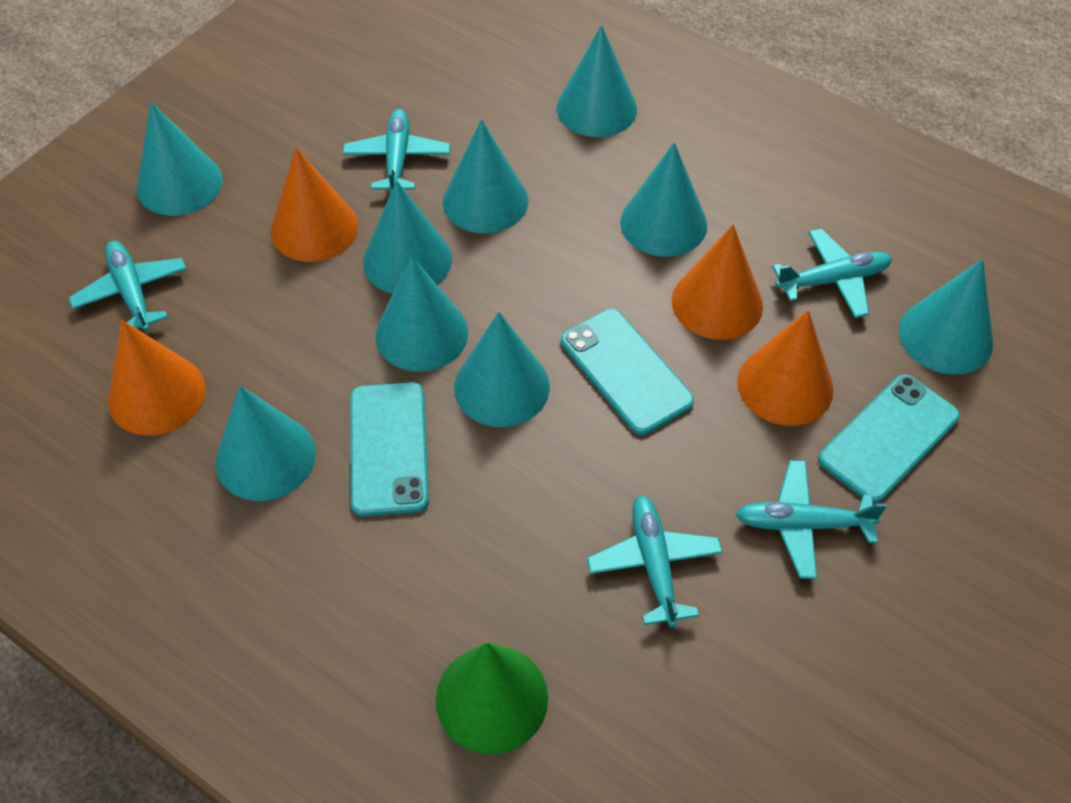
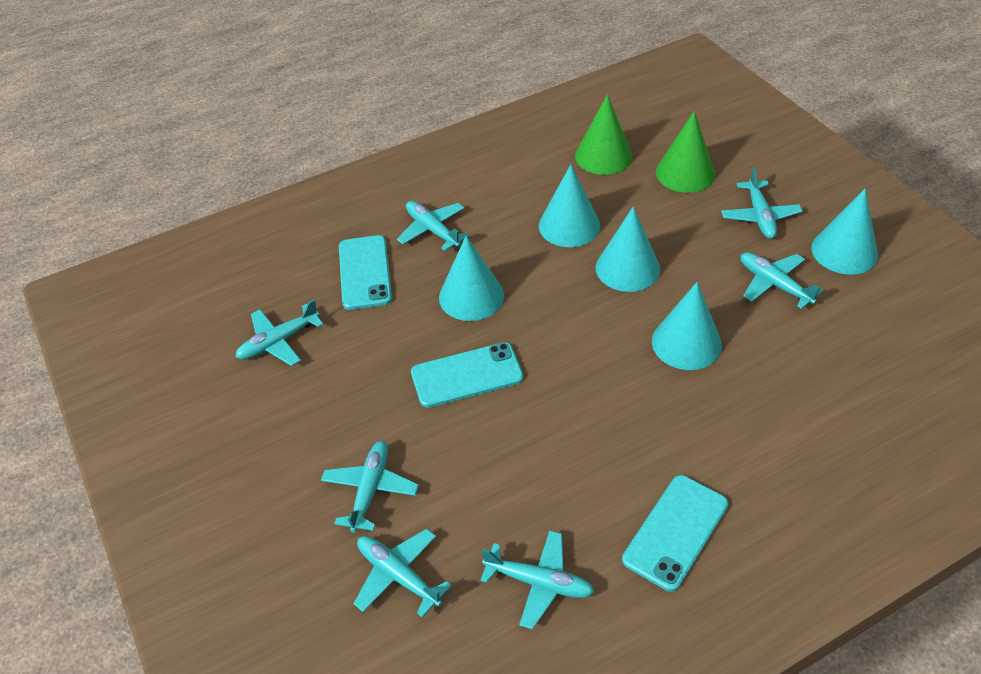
green cone: [436,642,548,754] = 1 -> [575,95,633,175] [656,112,715,193] = 2
orange cone: [108,320,206,436] [270,147,358,262] [672,225,763,340] [737,310,834,426] = 4 -> none = 0
turquoise cone: [137,102,223,216] [215,386,316,501] [363,180,452,294] [375,256,468,372] [443,119,528,233] [454,312,550,427] [557,25,637,137] [620,142,707,257] [899,259,993,375] = 9 -> [439,236,504,321] [539,164,600,247] [596,206,661,292] [652,282,722,370] [811,189,878,275] = 5
turquoise plane: [69,241,187,332] [343,109,450,194] [587,495,723,627] [736,460,887,579] [772,228,892,318] = 5 -> [236,300,324,366] [321,441,419,533] [353,529,452,618] [397,201,469,251] [480,530,594,629] [721,167,803,239] [741,252,823,309] = 7

